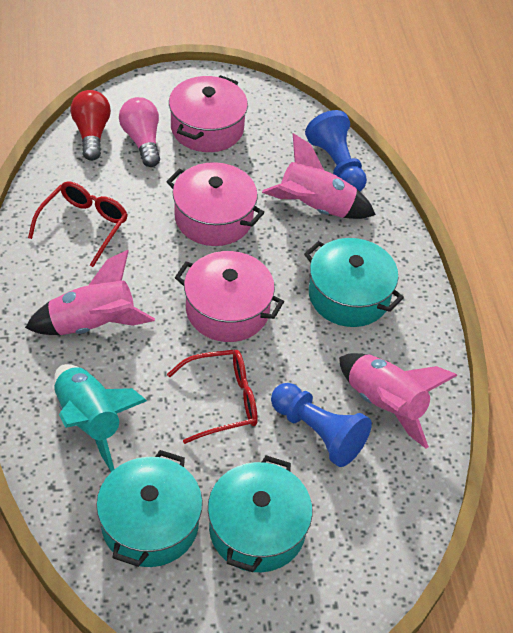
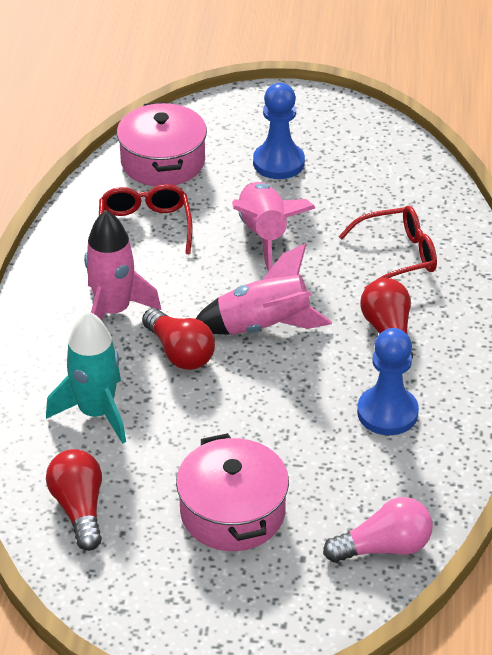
pink pot: [166,162,265,246] [169,75,248,152] [175,251,284,342] = 3 -> [117,102,207,186] [176,433,289,551] = 2
red light bulb: [70,90,111,161] = 1 -> [46,449,102,551] [142,308,215,370] [360,278,413,359] = 3
turquoise pot: [96,450,203,567] [208,455,313,572] [304,238,404,327] = 3 -> none = 0

